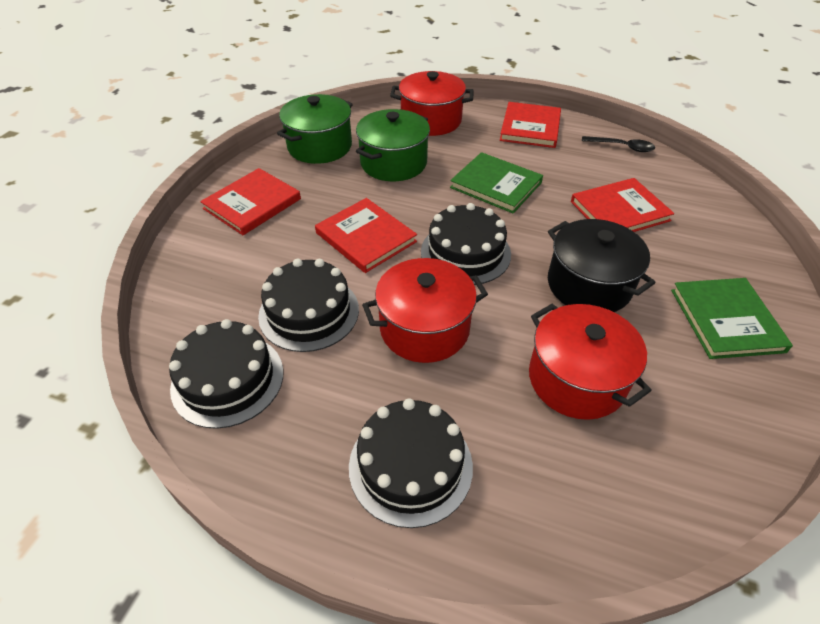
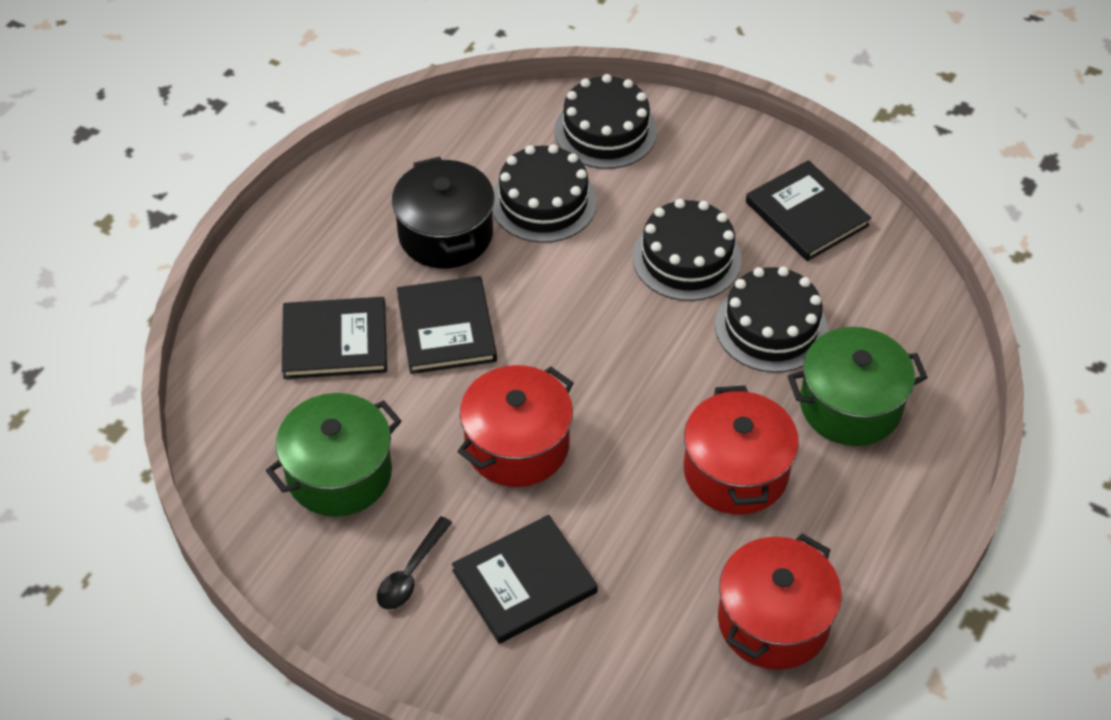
black book: none = 0 -> [282,297,387,379] [397,276,497,374] [452,515,598,644] [746,160,871,261] = 4
green book: [450,152,543,214] [671,278,793,359] = 2 -> none = 0
red book: [200,168,301,235] [315,198,417,273] [500,102,561,148] [571,178,674,232] = 4 -> none = 0

